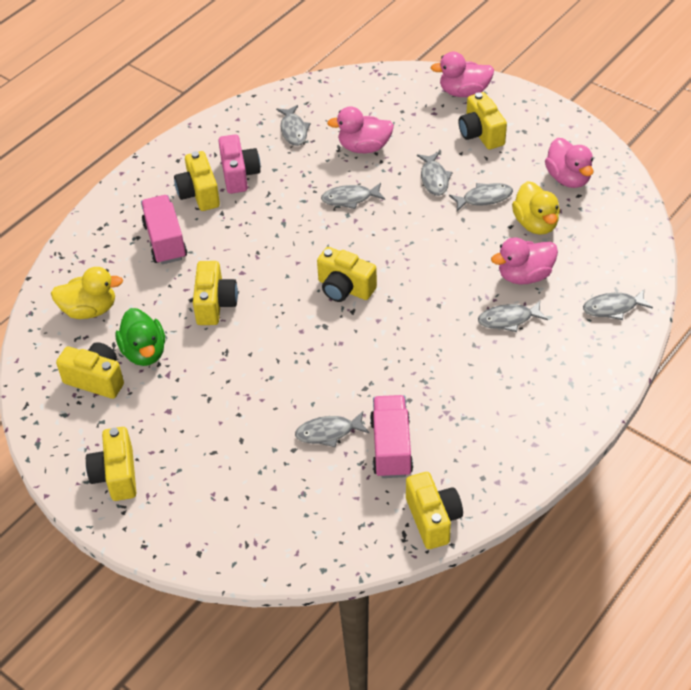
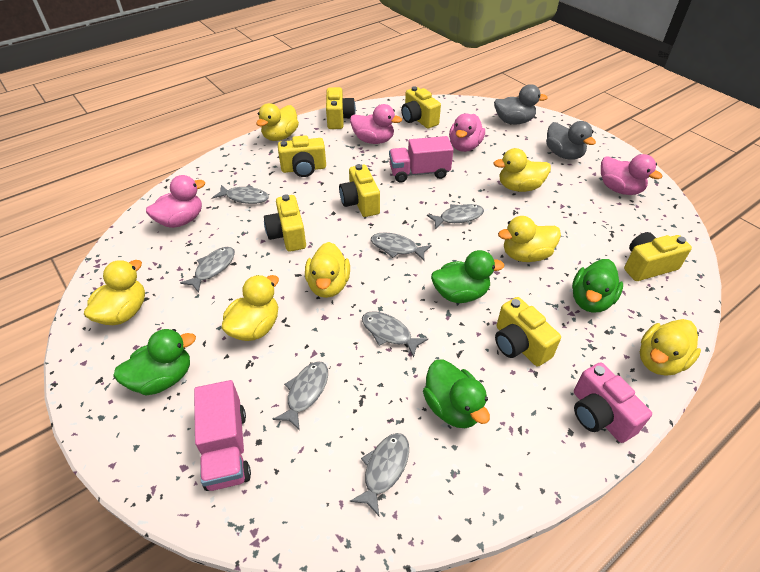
green duck: [116,308,165,366] = 1 -> [113,329,196,395] [423,359,490,428] [431,250,504,303] [572,259,623,313] = 4
grey duck: none = 0 -> [494,84,548,124] [546,121,596,160] = 2
yellow duck: [51,267,123,319] [512,181,560,235] = 2 -> [84,260,145,325] [221,275,279,341] [256,103,299,141] [305,242,350,298] [493,148,551,192] [498,216,561,262] [640,319,701,376] = 7

